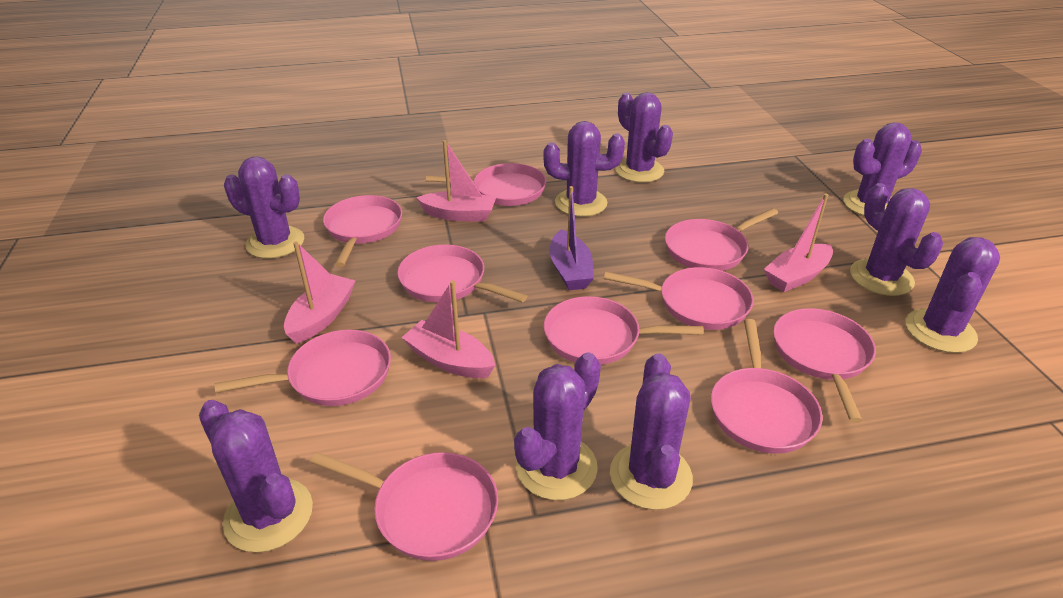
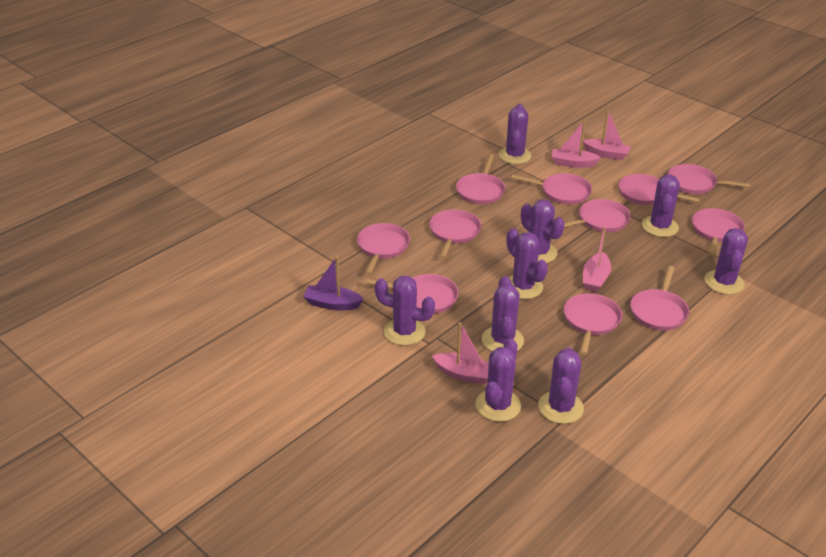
pink pan: [215,330,391,406] [311,452,498,561] [323,195,402,267] [397,245,527,302] [426,163,547,206] [544,296,704,365] [604,267,754,330] [665,208,778,271] [711,319,823,454] [773,308,876,423] = 10 -> [357,223,410,274] [366,274,459,314] [429,209,481,258] [456,154,505,204] [511,173,592,204] [564,199,631,232] [564,293,622,355] [619,174,700,205] [630,266,689,330] [668,164,750,194] [692,208,745,256] = 11

